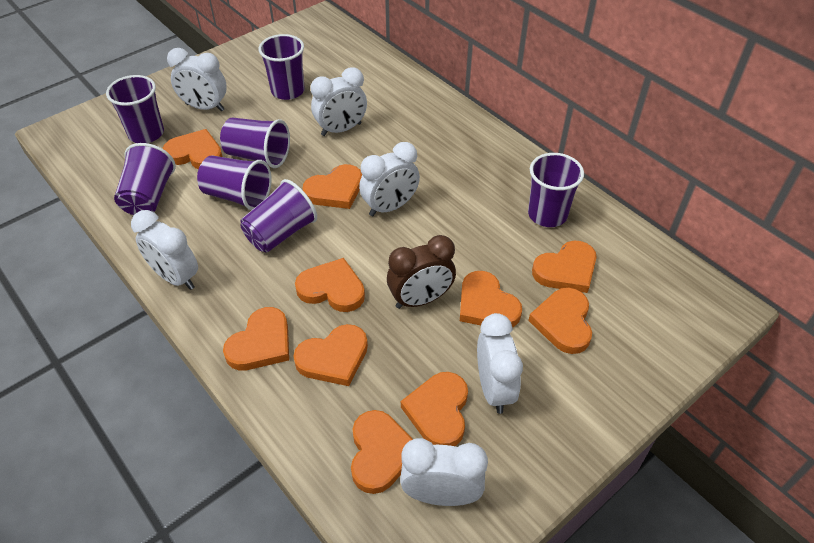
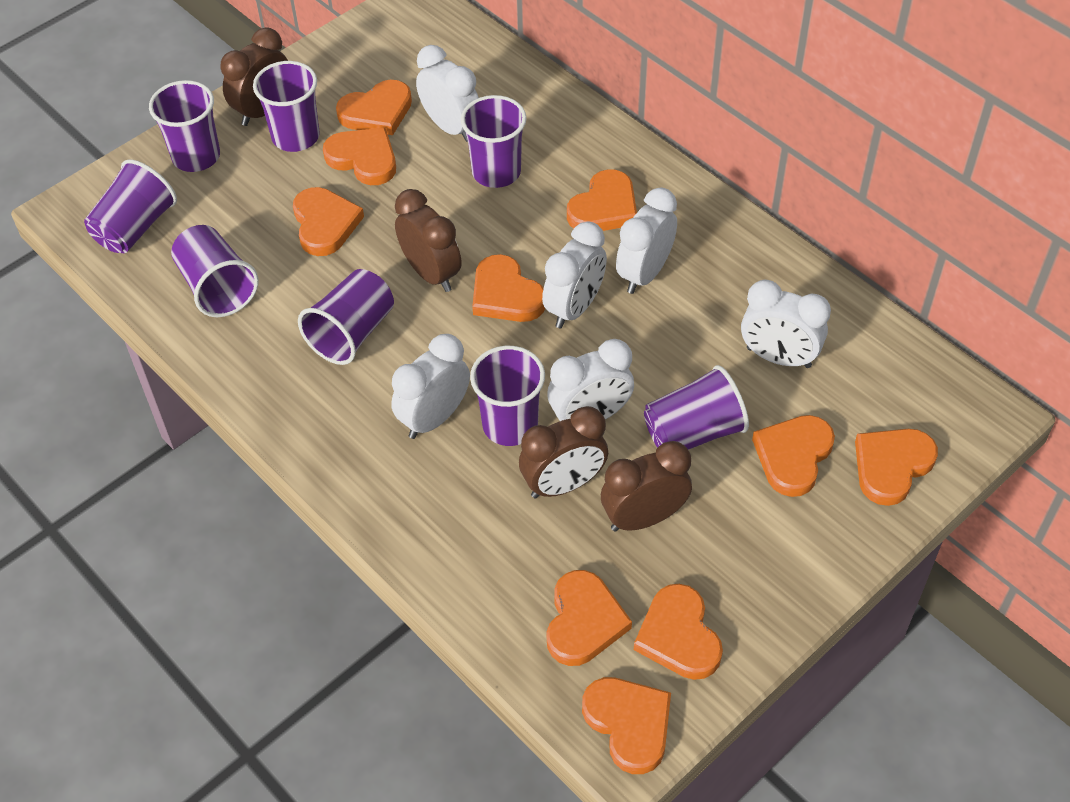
brown clock: [387,235,456,309] = 1 -> [220,27,288,126] [395,189,461,292] [519,406,608,498] [601,441,692,532] = 4
purple cup: [106,75,164,143] [114,143,176,215] [197,156,271,210] [220,118,290,168] [240,179,317,253] [259,34,305,100] [528,153,584,227] = 7 -> [84,160,177,253] [149,80,220,172] [171,225,258,317] [253,61,320,152] [298,269,394,365] [461,95,526,188] [470,346,545,446] [644,365,749,450] = 8

